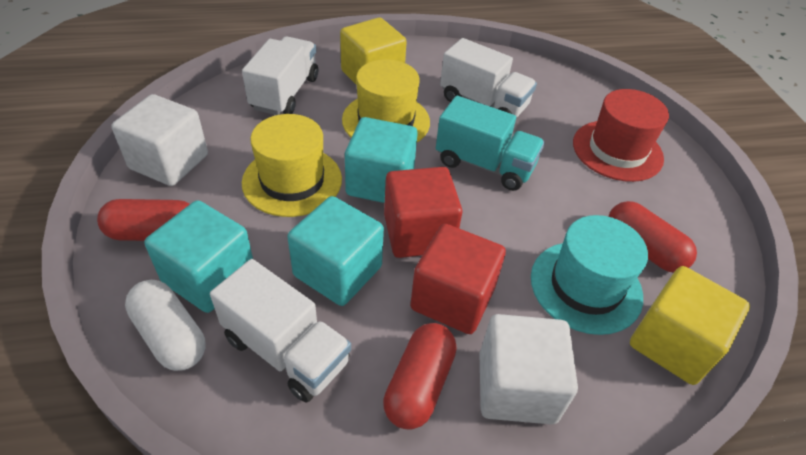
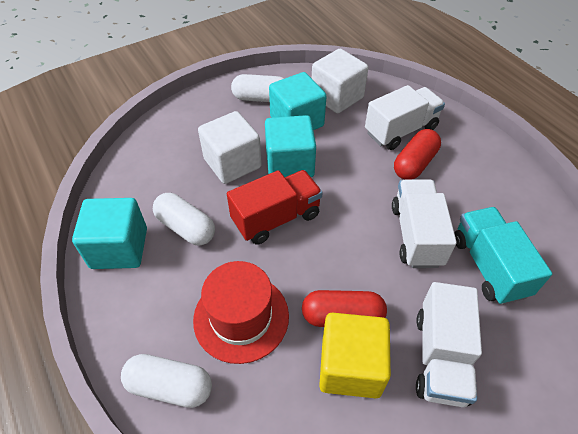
red capsule: [97,199,190,241] [383,323,456,430] [609,201,697,273] = 3 -> [302,290,387,327] [394,129,441,180] = 2
red cube: [384,167,462,258] [410,224,506,334] = 2 -> none = 0
red truck: none = 0 -> [227,170,323,245] = 1
turquoise hat: [531,215,648,335] = 1 -> none = 0
white capsule: [125,280,206,371] = 1 -> [121,354,212,408] [153,193,215,246] [231,74,284,102] = 3
yellow cube: [340,17,407,85] [630,266,750,385] = 2 -> [319,312,391,398] = 1
yellow hat: [242,114,342,217] [342,59,430,142] = 2 -> none = 0

